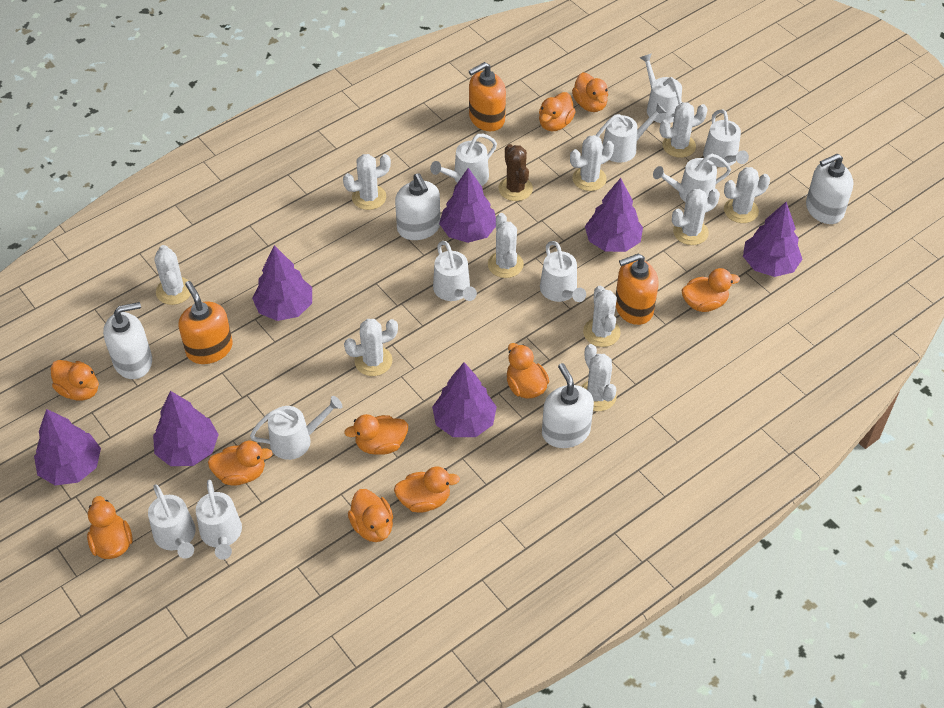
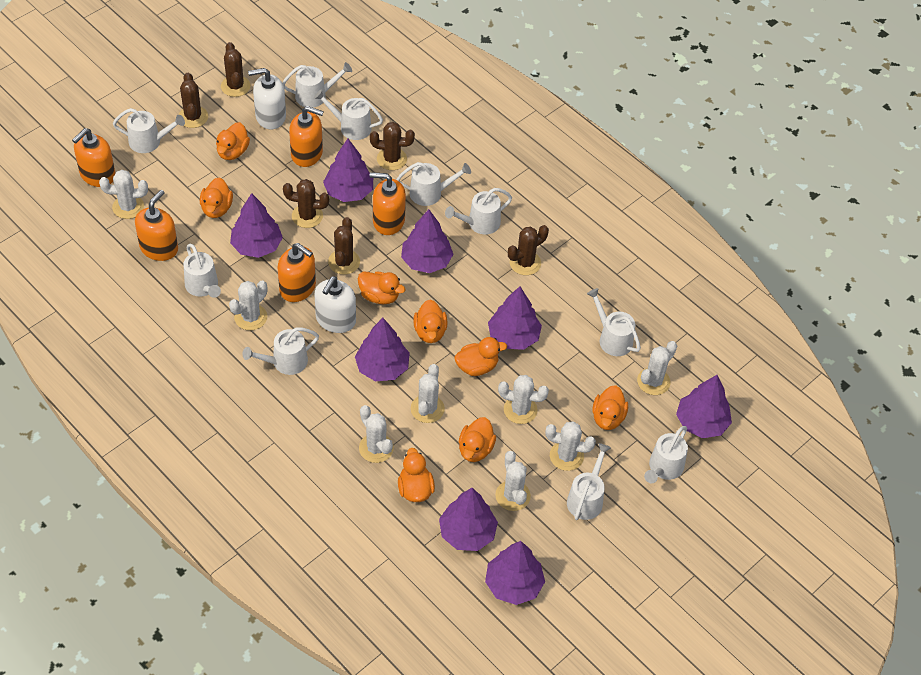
brown cactus: [498,144,533,201] = 1 -> [178,73,208,128] [221,42,250,97] [283,179,329,228] [328,217,360,274] [370,122,415,170] [508,225,549,275] = 6
orange duck: [50,360,99,401] [87,496,133,559] [208,441,273,486] [344,414,408,455] [348,489,393,542] [394,466,460,513] [507,343,549,399] [539,92,576,131] [572,72,608,112] [681,268,740,312] = 10 -> [200,178,233,218] [216,122,250,160] [358,271,406,304] [398,448,435,502] [413,300,447,343] [455,337,507,376] [459,417,496,462] [592,385,628,430] = 8
orange soap dispenser: [179,281,233,364] [469,62,506,131] [616,253,659,325] = 3 -> [72,128,115,187] [135,190,178,261] [278,243,316,302] [289,106,324,167] [370,172,406,235] = 5
purple tree: [34,409,101,485] [153,391,219,466] [252,245,312,321] [432,362,497,437] [439,168,496,243] [585,178,643,252] [743,202,802,277] = 7 -> [230,193,283,258] [323,139,373,202] [355,318,410,381] [401,209,453,273] [439,488,498,551] [485,541,545,605] [488,286,542,350] [676,375,732,438] = 8
white cactus: [154,245,191,305] [343,154,391,210] [344,319,398,376] [488,213,524,278] [570,135,614,191] [581,344,617,411] [583,286,621,347] [660,102,708,158] [672,189,720,245] [724,167,770,223] = 10 -> [99,170,148,219] [229,280,268,330] [359,405,394,463] [411,364,445,423] [495,451,531,511] [498,375,549,424] [545,421,596,471] [637,341,677,395] = 8
white soap dispenser: [103,302,152,379] [395,173,440,240] [542,363,594,448] [806,154,854,224] = 4 -> [248,68,286,129] [314,276,356,333] = 2

